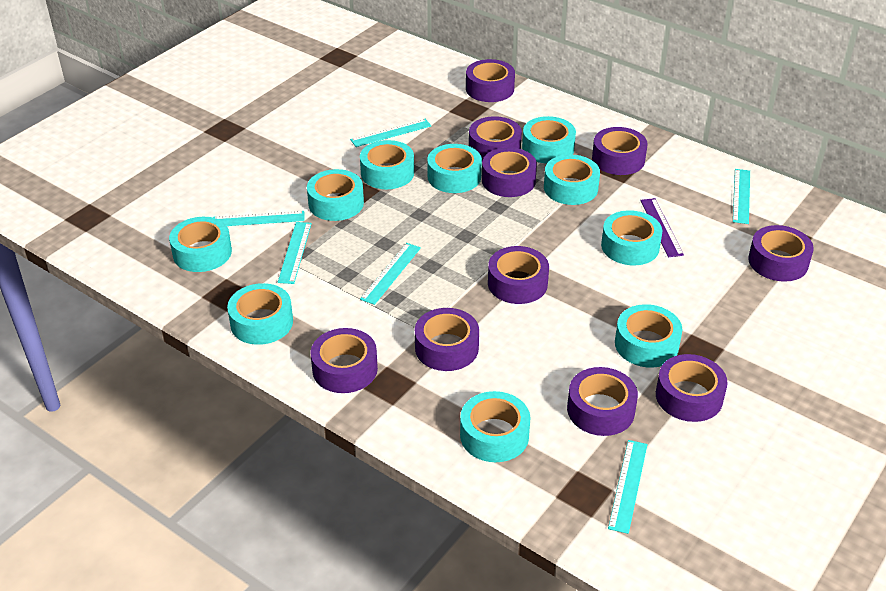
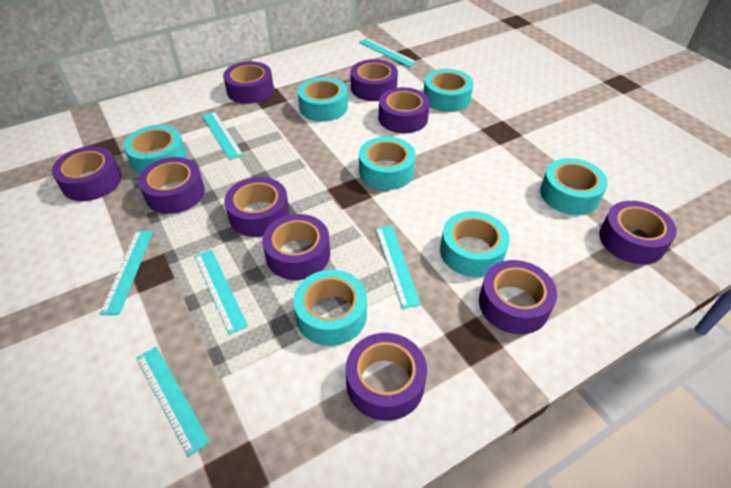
purple ruler: [640,198,684,257] = 1 -> none = 0
turquoise tape: [169,217,232,272] [227,283,293,345] [307,169,364,221] [360,140,414,189] [427,144,482,193] [460,391,531,462] [522,116,576,164] [544,155,600,205] [601,210,663,265] [615,304,683,368] = 10 -> [124,125,187,174] [293,270,367,346] [298,77,348,122] [359,136,416,190] [424,69,474,112] [440,211,510,277] [540,158,608,215] = 7

